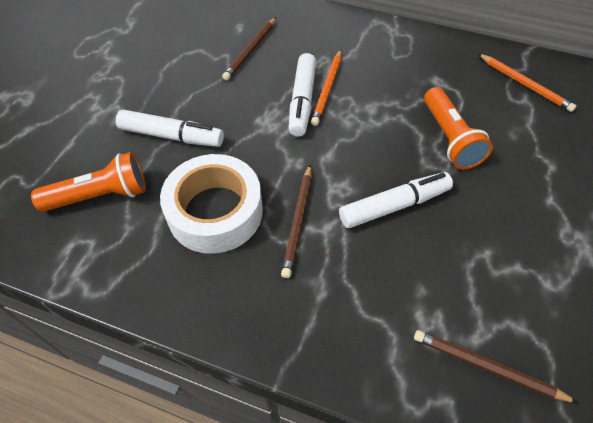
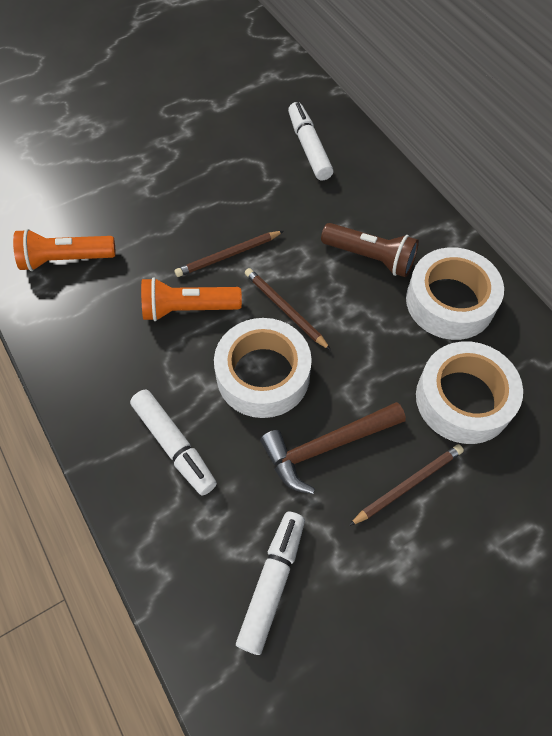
brown flashlight: none = 0 -> [321,223,419,277] = 1
brown hammer: none = 0 -> [260,402,406,494] = 1
orange pencil: [311,50,342,126] [478,54,576,112] = 2 -> none = 0
white tape: [160,154,263,254] = 1 -> [214,318,312,418] [406,247,504,340] [416,341,523,444] = 3

